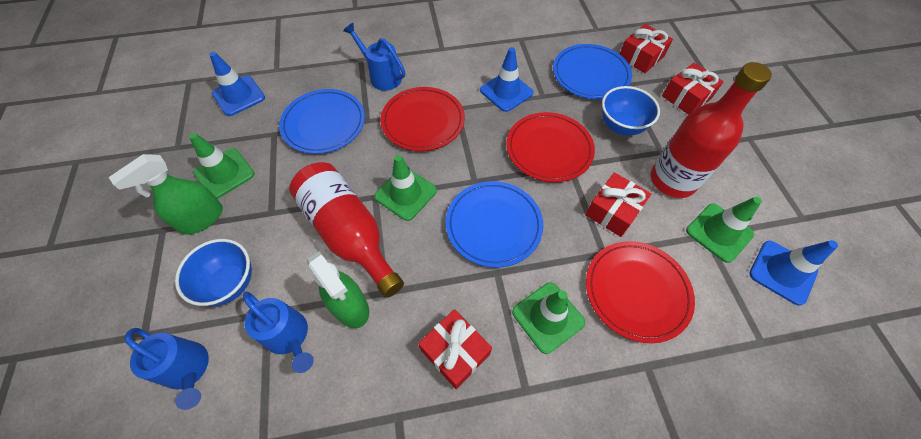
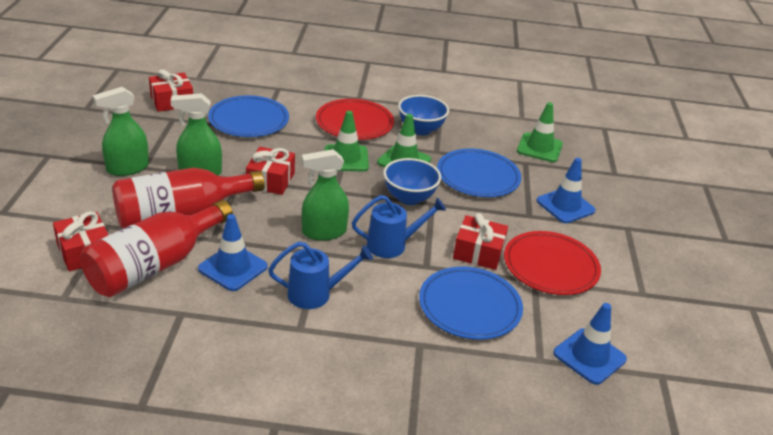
blue watering can: [124,328,209,410] [243,291,314,373] [343,23,405,91] = 3 -> [268,242,373,309] [352,195,446,258] = 2
green spray bottle: [109,154,223,235] [307,251,369,328] = 2 -> [93,87,149,176] [171,93,222,176] [302,149,349,241] = 3
green traffic cone: [189,133,255,199] [374,155,437,221] [512,283,585,354] [686,197,762,263] = 4 -> [325,111,369,171] [377,114,431,168] [517,102,563,162] = 3
red plate: [381,87,465,151] [506,112,595,182] [586,241,695,343] = 3 -> [316,99,394,140] [504,231,601,295] = 2

